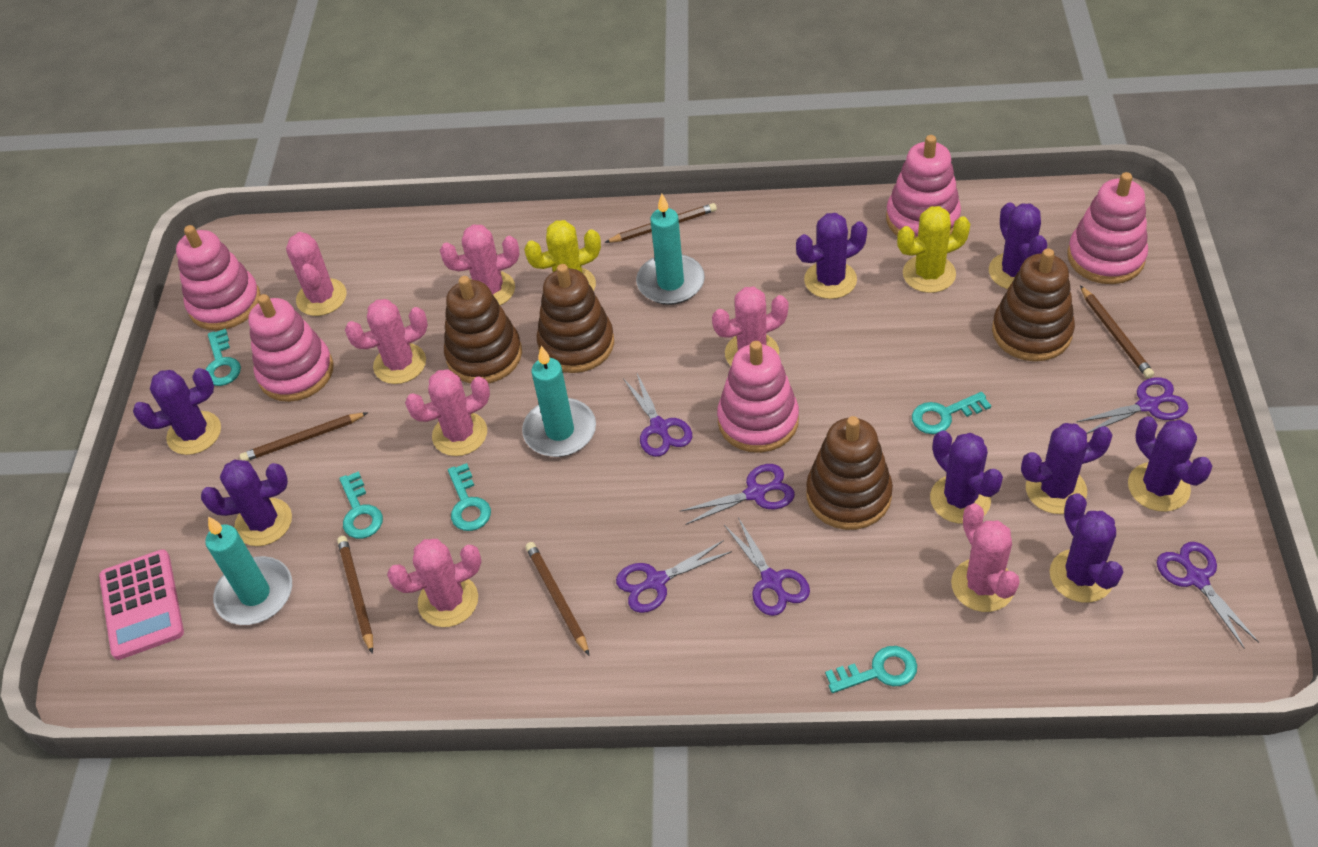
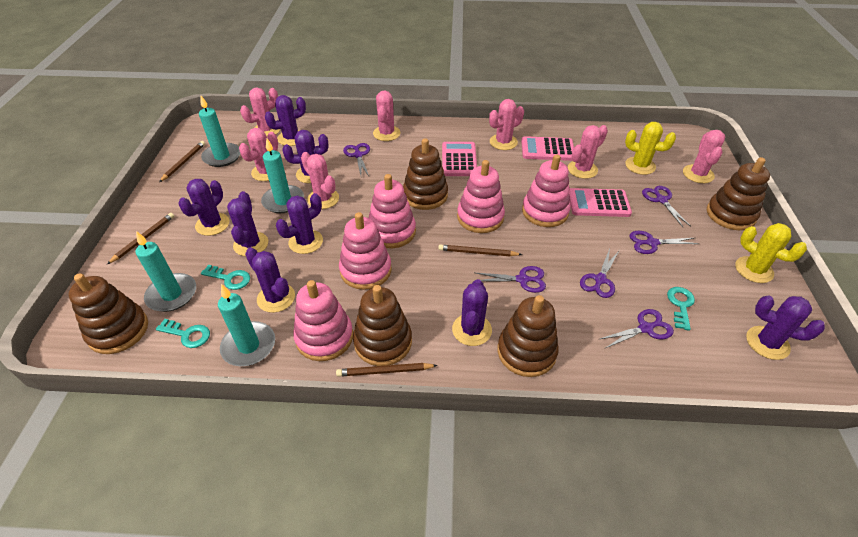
brown pencil: [240,412,368,461] [337,536,373,654] [526,542,589,655] [605,203,717,243] [1080,285,1154,379] = 5 -> [107,213,174,264] [159,141,205,182] [336,363,438,377] [438,245,522,256] = 4
brown stacking toy: [444,276,522,384] [536,264,614,373] [806,416,893,530] [992,249,1075,361] = 4 -> [69,273,148,354] [353,285,412,366] [403,138,448,210] [497,295,559,377] [707,157,770,230] = 5
pink calculator: [99,549,184,660] = 1 -> [442,142,477,176] [521,136,574,161] [569,188,632,217] = 3
turquoise candle: [205,516,292,625] [522,346,596,457] [636,194,705,305] = 3 -> [135,231,196,312] [199,96,240,167] [218,284,275,366] [261,139,304,213] = 4
turquoise key: [205,329,241,386] [339,471,383,539] [448,463,491,531] [825,646,917,693] [912,392,991,434] = 5 -> [156,319,210,348] [201,265,250,290] [667,287,695,331] = 3

